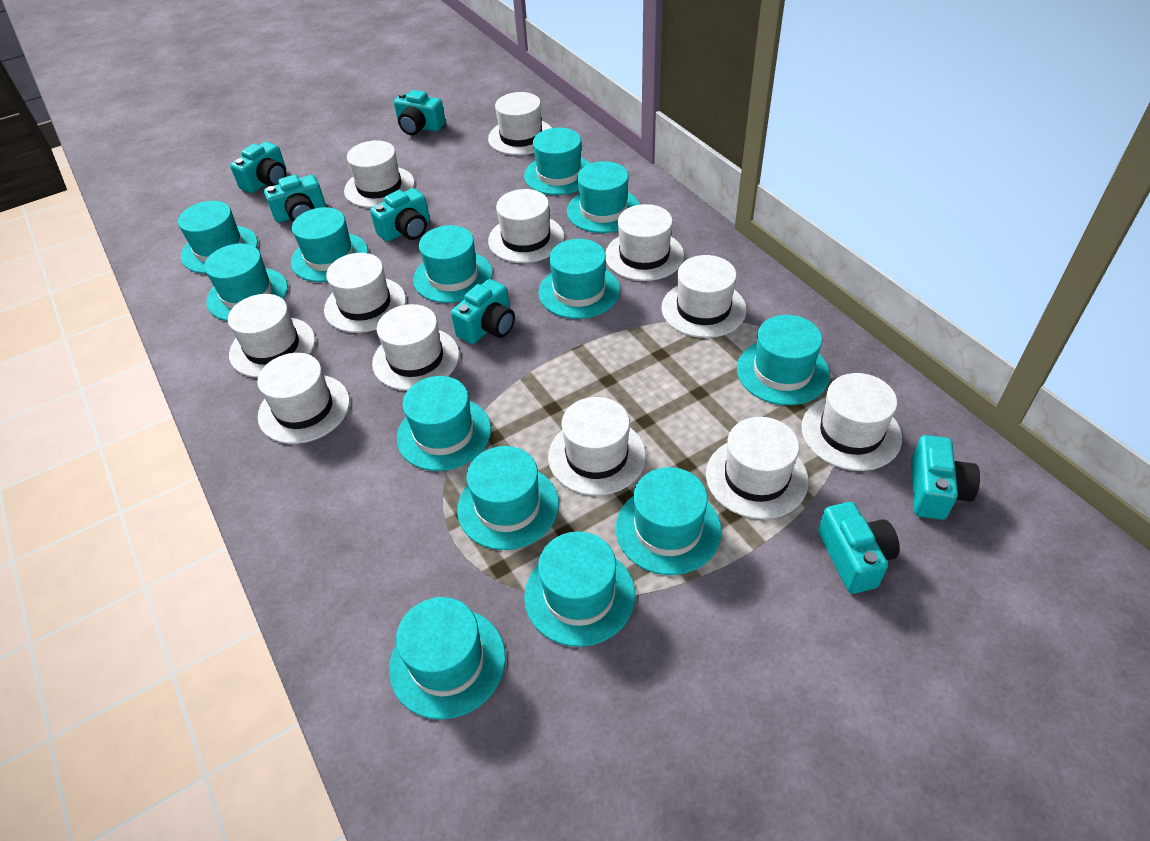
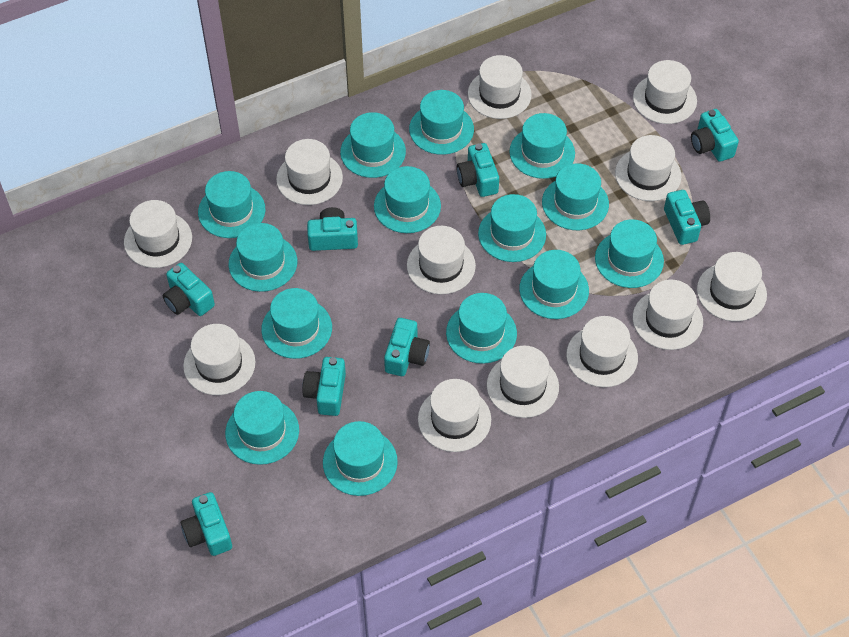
turquoise camera: [230,142,286,193] [264,175,326,223] [370,188,430,242] [394,90,446,135] [451,279,515,344] [818,502,900,594] [911,435,980,520] = 7 -> [163,263,215,316] [181,492,232,556] [302,357,346,416] [307,207,358,251] [384,318,430,376] [456,143,499,197] [664,190,710,245] [691,109,739,162] = 8
turquoise hat: [178,201,258,274] [204,243,288,321] [291,207,368,282] [389,597,506,720] [397,376,491,471] [413,225,493,303] [457,446,559,550] [524,128,591,195] [524,532,635,647] [538,239,620,319] [567,161,640,233] [616,467,722,575] [737,315,830,405] = 13 -> [198,171,265,238] [225,391,299,465] [229,223,297,292] [261,288,332,359] [323,421,398,496] [340,112,406,178] [374,166,441,233] [409,90,474,155] [446,293,517,364] [478,194,546,262] [509,113,575,179] [519,250,589,319] [542,163,609,230] [595,219,664,288] = 14

